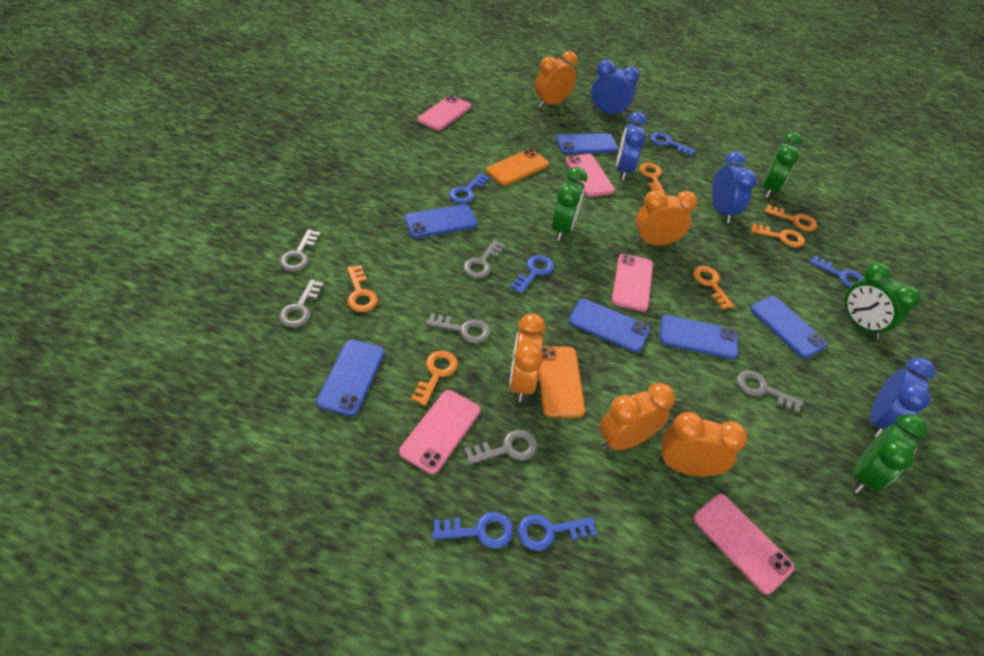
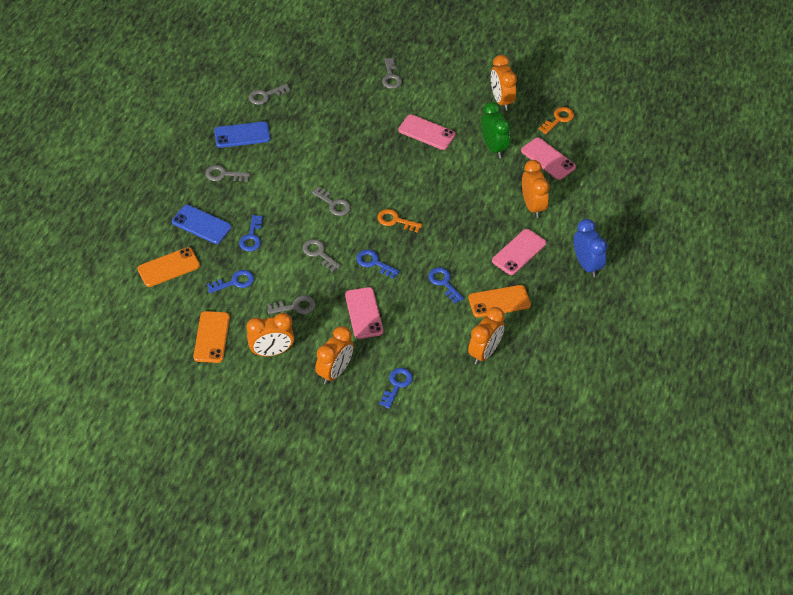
blue clock: [591,60,640,117] [616,112,647,180] [712,151,757,223] [870,357,936,437] = 4 -> [574,219,607,277] = 1
blue key: [432,512,513,549] [449,173,490,204] [510,255,554,294] [517,514,597,551] [650,132,696,156] [810,255,864,288] = 6 -> [207,270,254,293] [239,215,263,251] [356,249,400,279] [379,368,413,409] [428,267,464,303] = 5
blue phone: [316,339,384,416] [404,204,478,238] [556,133,618,154] [569,299,650,353] [660,315,738,360] [750,296,828,359] = 6 -> [172,205,232,244] [214,121,270,148] = 2
green clock: [552,167,588,241] [762,132,803,198] [842,263,921,339] [852,414,928,493] = 4 -> [481,102,510,158] = 1
orange key: [347,265,378,312] [411,351,458,406] [639,163,665,194] [693,266,735,309] [751,223,805,247] [764,204,817,231] = 6 -> [377,209,422,233] [539,107,574,134] = 2
orange phone: [486,149,549,186] [539,346,585,418] = 2 -> [138,247,200,287] [193,311,230,363] [468,285,531,318] = 3
pink phone: [399,390,480,474] [418,95,471,131] [565,154,615,197] [612,254,653,312] [693,494,794,595] = 5 -> [345,287,383,339] [398,114,456,150] [492,229,546,275] [521,137,576,180] = 4

